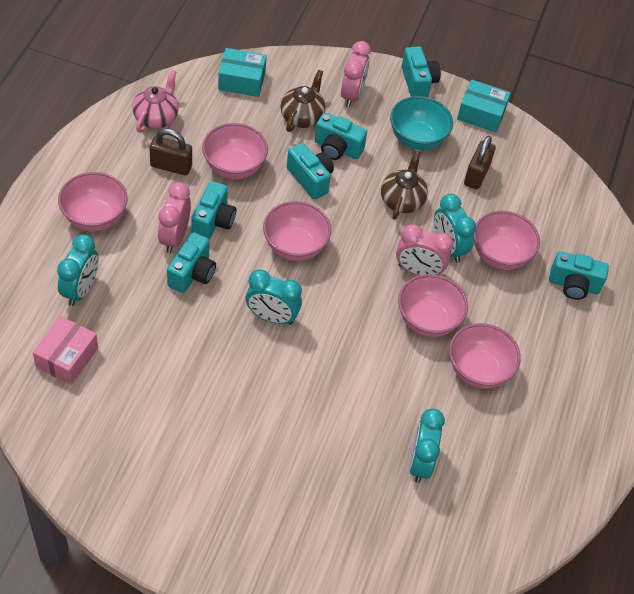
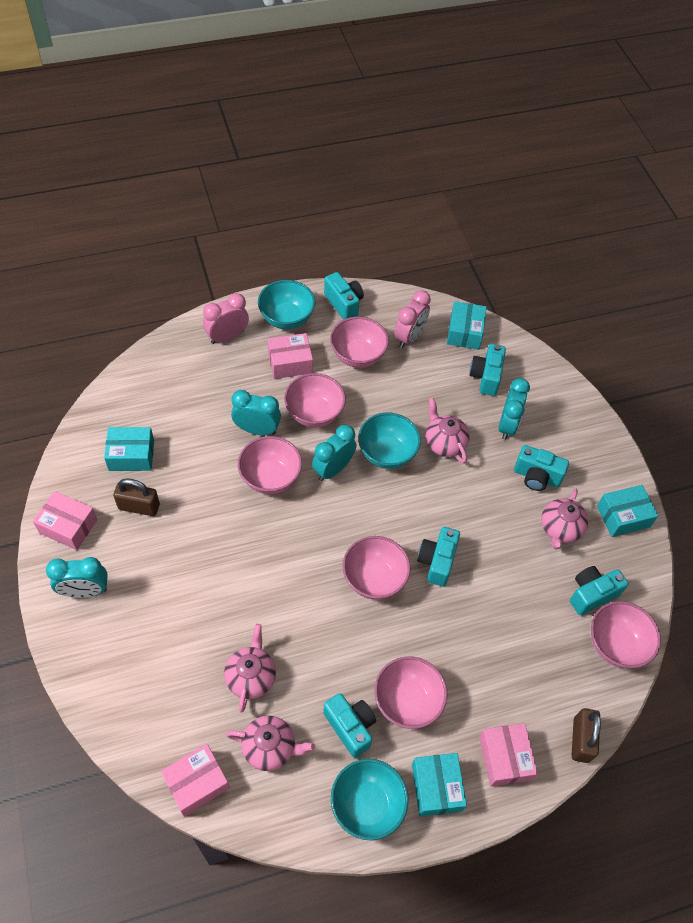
brown teapot: [280,70,326,132] [381,150,428,220] = 2 -> none = 0
pink box: [33,316,98,385] = 1 -> [33,491,97,550] [161,744,230,816] [267,333,313,379] [479,723,538,787] = 4
pink clock: [158,182,191,253] [341,41,371,107] [396,224,453,276] = 3 -> [203,293,249,344] [395,290,431,348] = 2
pink teapot: [132,70,178,133] = 1 -> [224,624,276,712] [226,716,315,771] [425,397,470,463] [541,489,588,549] = 4
turquoise bowl: [390,96,453,150] = 1 -> [258,280,315,329] [331,759,408,840] [358,413,421,469] = 3
turquoise box: [218,48,267,97] [457,80,511,132] = 2 -> [104,427,154,471] [412,753,467,817] [447,301,487,350] [597,485,658,537] = 4

